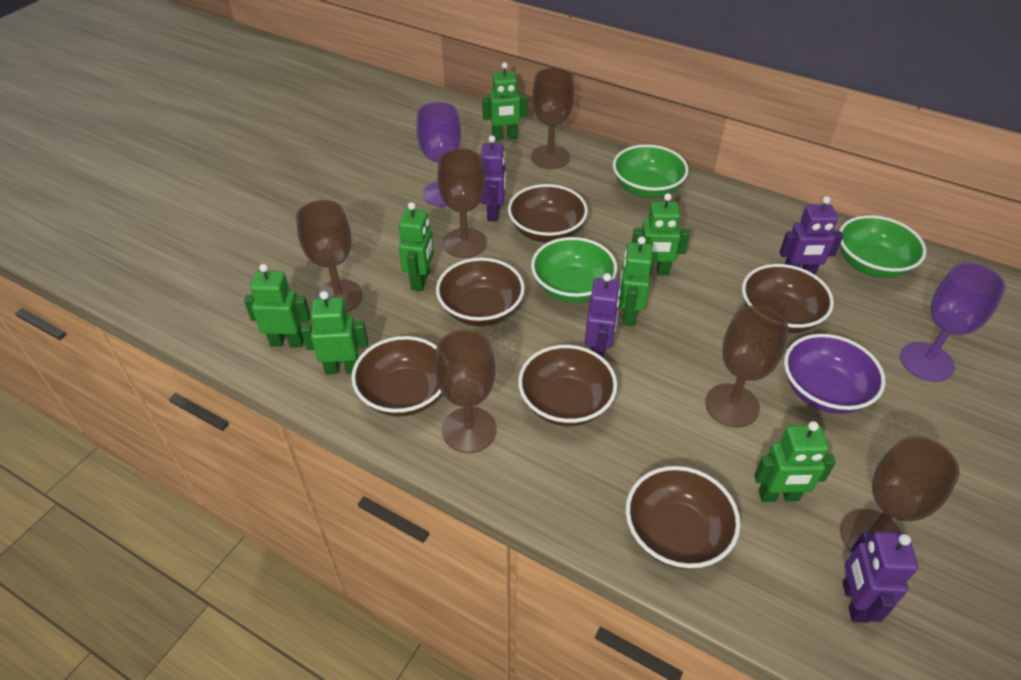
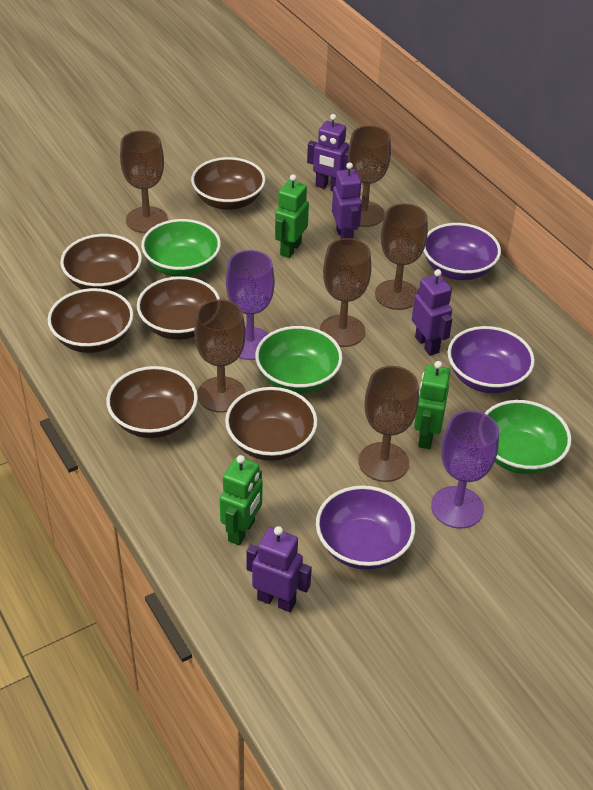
green robot: [244,264,311,347] [301,291,368,375] [399,202,434,291] [482,62,528,141] [619,236,652,327] [632,193,690,275] [754,421,836,502] = 7 -> [220,455,263,545] [275,174,309,258] [414,361,450,449] = 3
purple bowl: [784,334,886,414] = 1 -> [316,485,415,570] [423,223,501,280] [448,326,535,393] = 3

